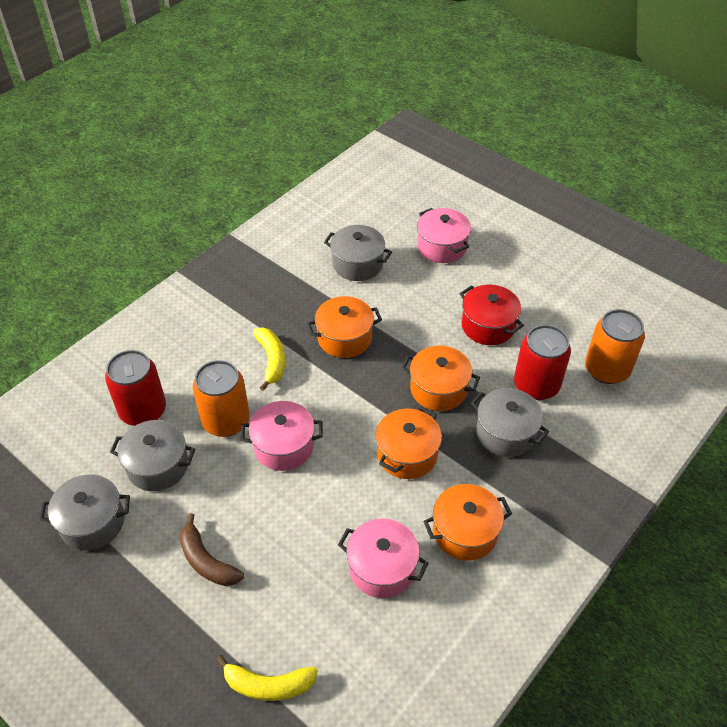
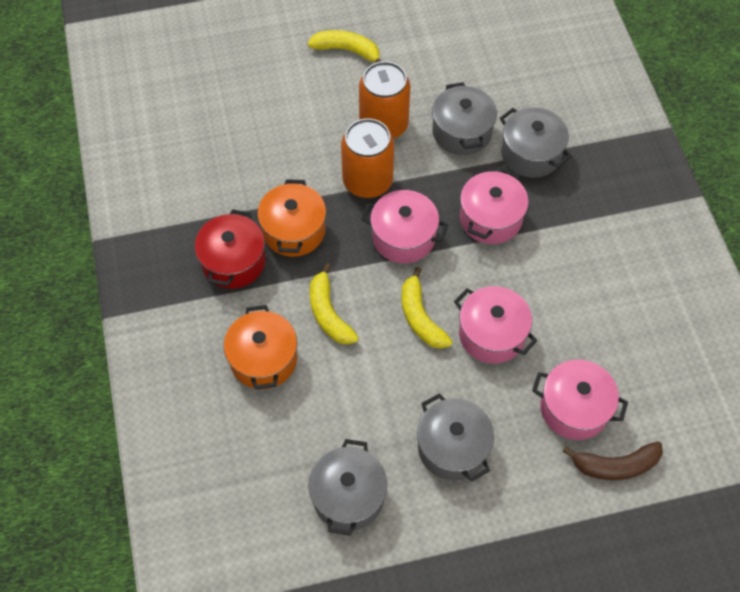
orange pot: [307,296,382,358] [375,407,442,479] [401,346,480,411] [423,484,512,561] = 4 -> [224,305,297,390] [258,179,326,257] = 2
pink pot: [241,401,323,471] [338,519,428,598] [417,208,471,263] = 3 -> [361,190,448,263] [454,286,537,364] [460,168,529,244] [532,360,628,440] = 4
red can: [105,350,166,426] [514,325,571,400] = 2 -> none = 0
yellow banana: [216,655,318,701] [253,327,285,391] = 2 -> [308,30,382,63] [310,263,359,345] [401,267,453,349] = 3

